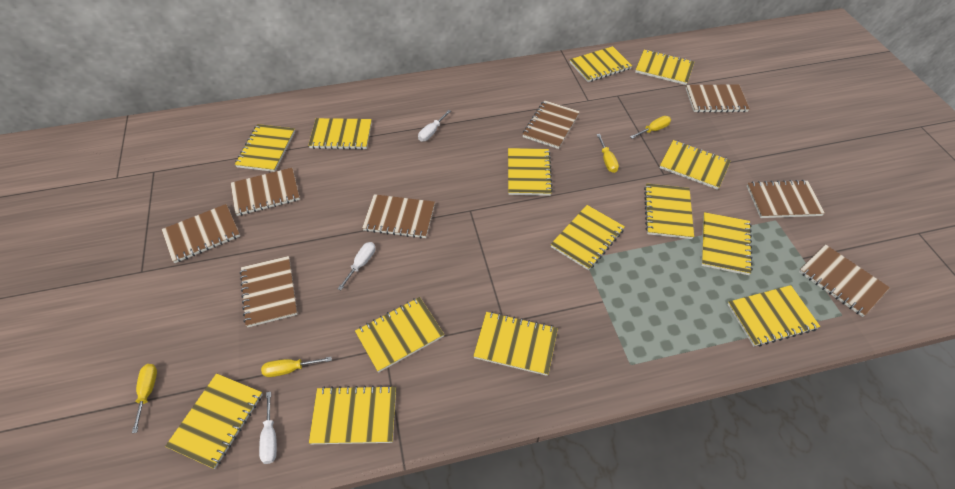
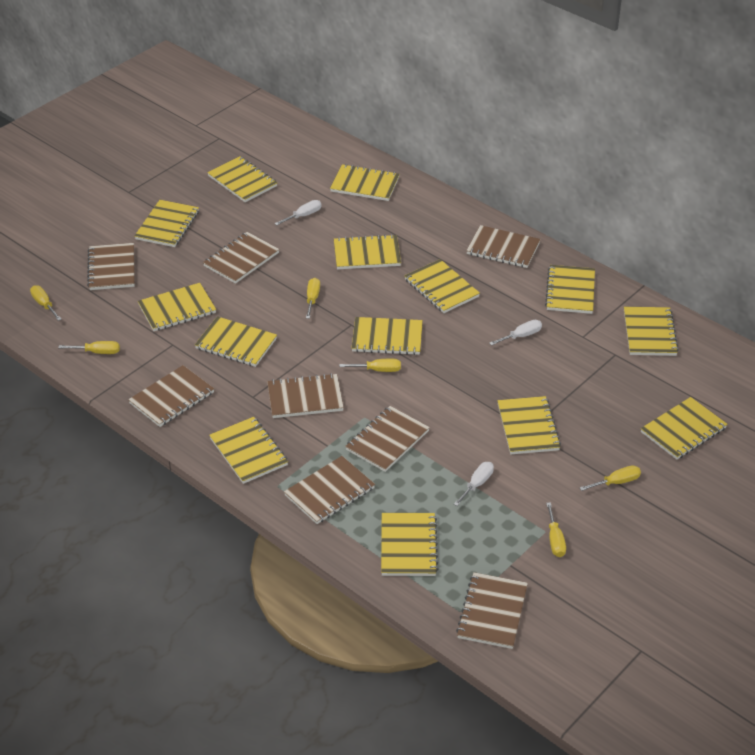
yellow screwdriver: [132,364,157,433] [261,357,332,377] [597,134,619,173] [630,116,671,139] = 4 -> [30,285,61,321] [58,341,120,354] [306,278,320,319] [339,359,401,372] [546,502,566,557] [580,465,641,491] = 6

